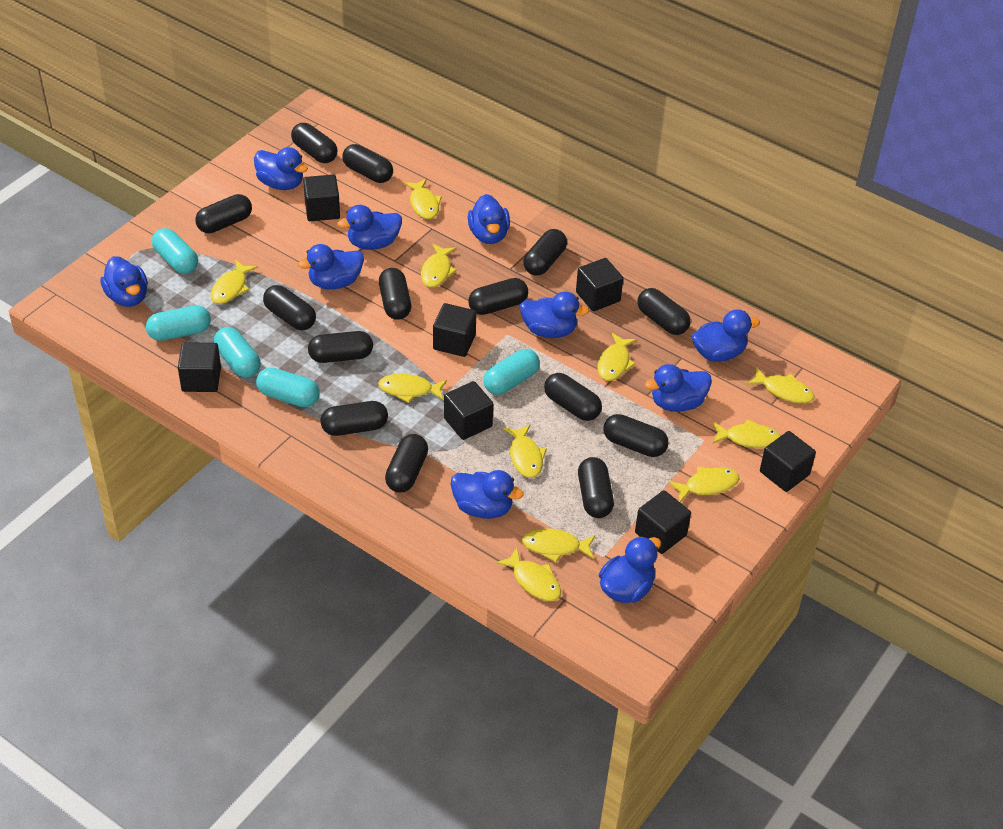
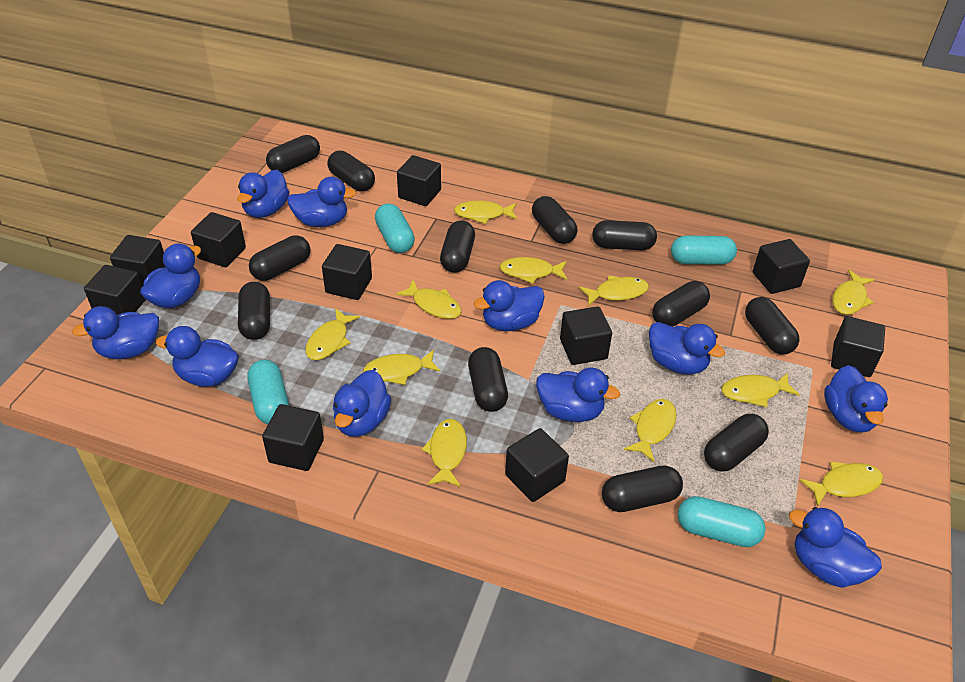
black capsule: [195,194,252,233] [263,285,316,330] [291,123,338,163] [308,331,373,363] [321,401,388,436] [342,144,393,183] [379,268,411,320] [385,434,428,493] [468,278,528,315] [523,229,567,276] [544,373,602,421] [578,457,614,518] [603,414,669,457] [638,288,690,335] = 14 -> [238,282,270,340] [249,235,311,281] [266,135,320,173] [327,151,375,192] [440,221,475,273] [468,347,508,412] [532,196,578,244] [592,220,657,250] [602,465,683,512] [652,281,710,326] [704,414,769,471] [745,297,800,354] = 12
black cube: [178,342,221,392] [303,175,340,221] [433,303,476,357] [444,381,493,440] [576,258,623,311] [635,490,691,554] [760,431,816,492] = 7 -> [84,265,146,315] [110,235,165,287] [191,212,246,267] [262,404,324,471] [322,244,372,300] [397,155,441,206] [505,428,569,502] [560,306,612,365] [753,239,810,294] [831,316,885,377] = 10
blue duck: [100,256,148,307] [254,147,308,190] [298,244,364,289] [337,205,402,250] [450,470,524,519] [468,194,510,244] [520,291,589,338] [599,536,661,603] [645,364,712,412] [692,310,760,362] = 10 -> [72,306,159,359] [140,243,201,308] [156,326,239,387] [237,170,289,218] [287,177,356,227] [333,370,391,437] [474,280,545,331] [536,368,620,422] [649,322,725,375] [789,507,882,588] [824,365,888,433] = 11
turquoise capsule: [146,305,211,341] [152,228,198,274] [214,327,261,378] [256,368,320,407] [483,349,540,395] = 5 -> [248,360,289,424] [375,203,415,253] [671,235,737,265] [678,496,766,547] = 4

